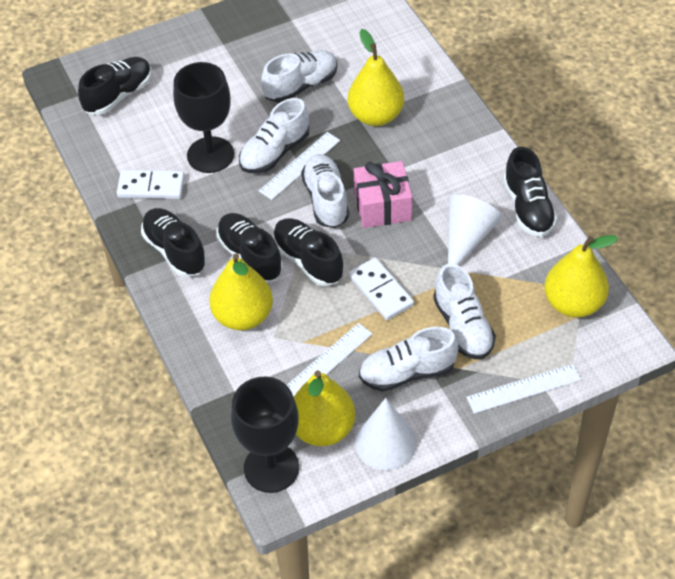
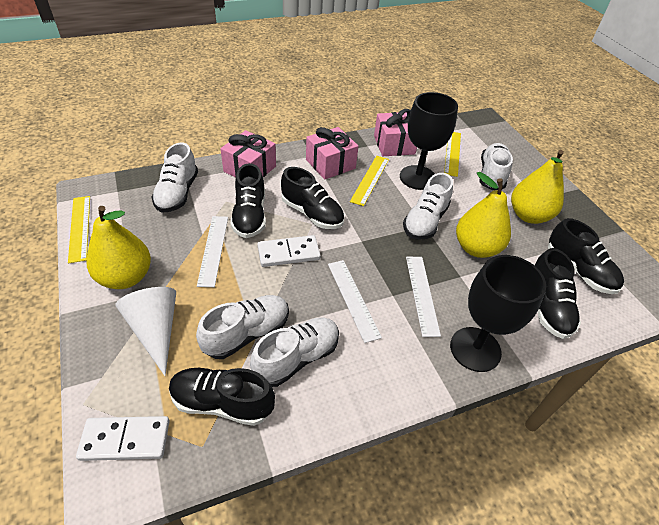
pink gift: [354,161,412,228] = 1 -> [220,130,276,178] [306,127,358,179] [374,109,417,156] = 3
white cone: [355,398,417,470] [448,195,502,266] = 2 -> [116,287,176,376] = 1
yellow pear: [209,254,273,331] [294,370,356,446] [348,29,404,126] [544,235,618,318] = 4 -> [87,206,151,289] [456,172,511,258] [511,150,564,224] = 3
yellow ruler: none = 0 -> [68,196,90,263] [350,156,389,206] [444,132,461,177] = 3

